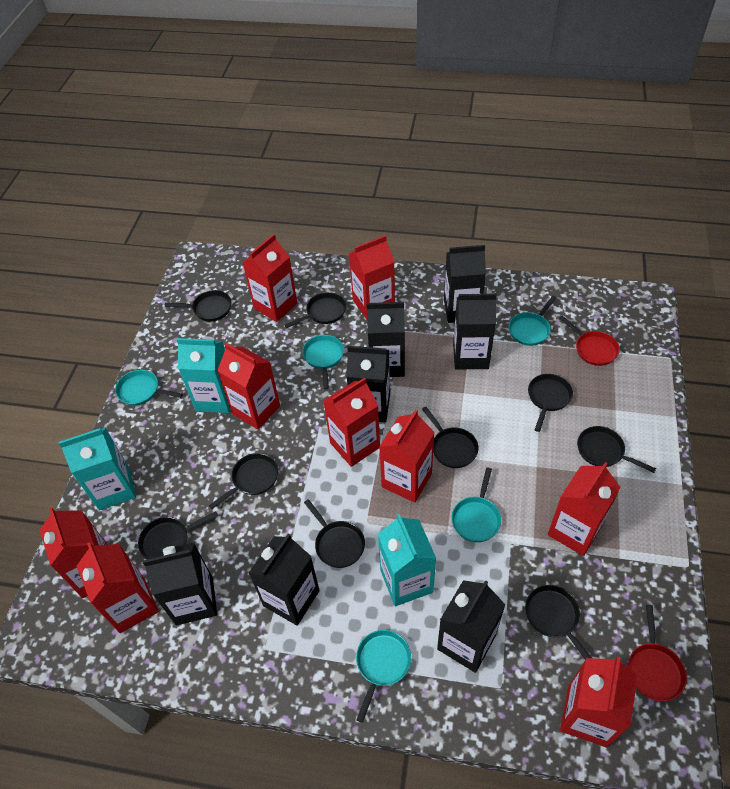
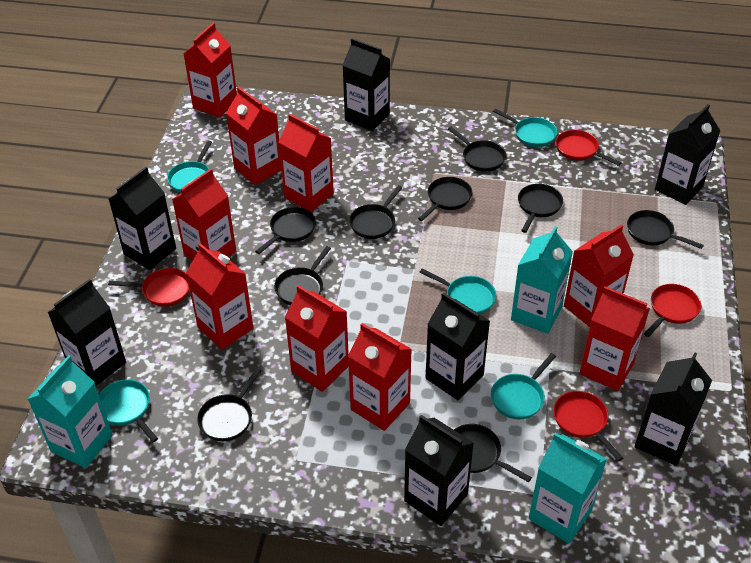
red pan: [559,315,620,366] [628,605,687,701] = 2 -> [108,268,190,307] [553,391,623,461] [556,130,621,166] [644,284,702,337] = 4

